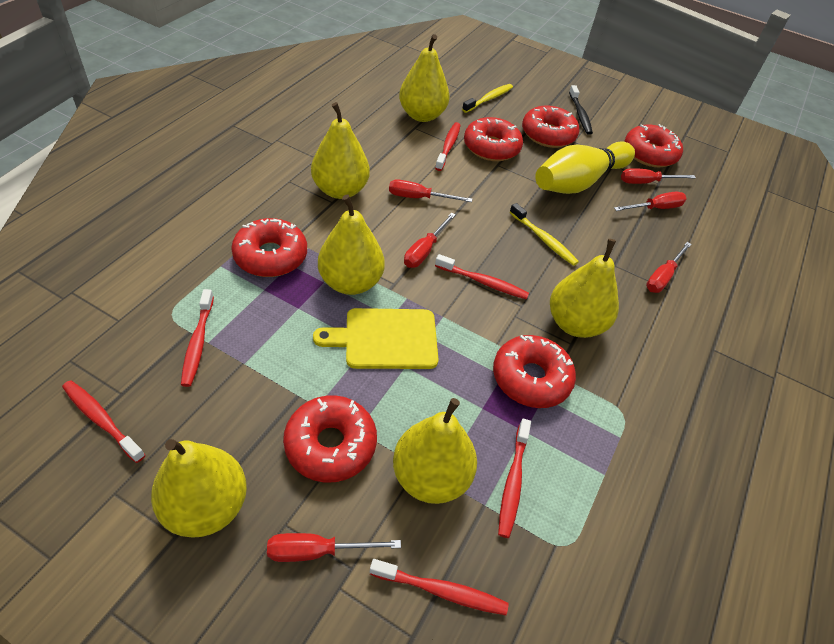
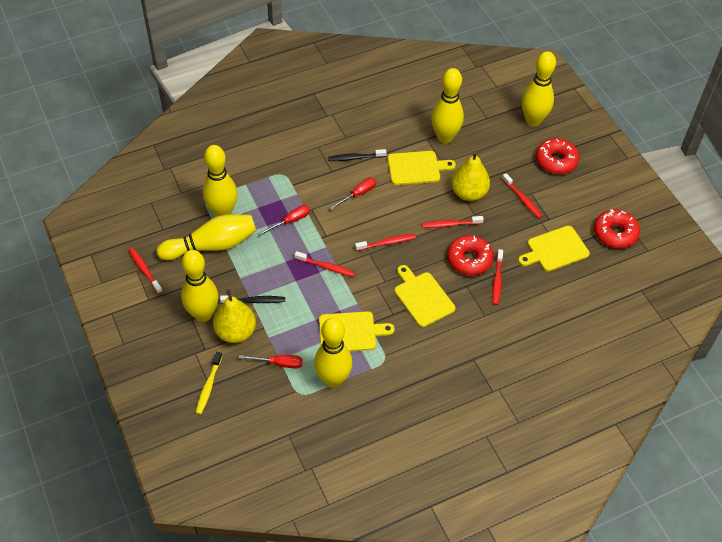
black toothbrush: [569,85,593,135] = 1 -> [220,295,285,304] [328,149,387,161] = 2
red donut: [231,218,307,277] [283,395,377,483] [464,117,523,161] [493,335,576,408] [522,105,579,148] [624,124,683,167] = 6 -> [447,235,494,275] [536,138,579,174] [594,209,640,248] = 3
red screwdriver: [267,533,401,562] [389,179,472,202] [404,213,456,268] [614,192,686,211] [621,168,696,184] [646,242,692,293] = 6 -> [239,355,303,368] [258,205,310,236] [330,178,376,210] = 3
yellow bowling pin: [535,141,635,194] = 1 -> [157,214,256,260] [181,250,219,322] [203,145,238,217] [314,318,352,388] [431,68,464,143] [522,51,556,127] = 6
yellow cutting board: [313,308,438,369] = 1 -> [319,311,395,352] [388,151,456,185] [395,265,455,327] [518,226,590,272] = 4
yellow pear: [151,439,247,538] [311,102,370,199] [318,194,385,295] [393,398,477,504] [399,34,450,122] [550,239,619,338] = 6 -> [213,289,256,343] [451,151,490,201] = 2
yellow toothbrush: [462,84,513,113] [510,203,579,266] = 2 -> [196,352,222,414] = 1

